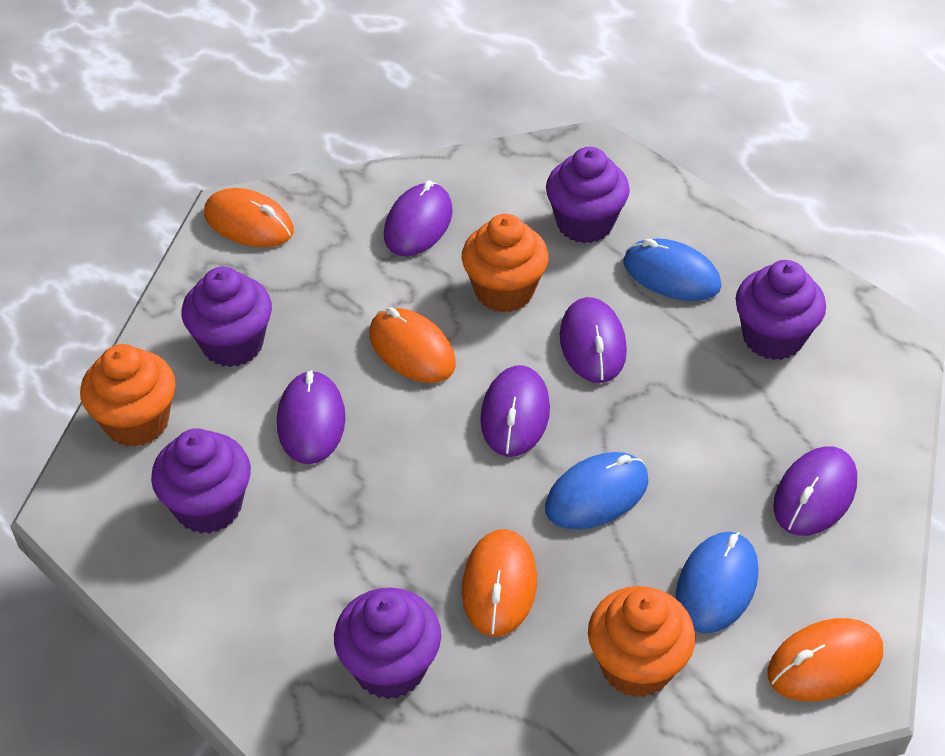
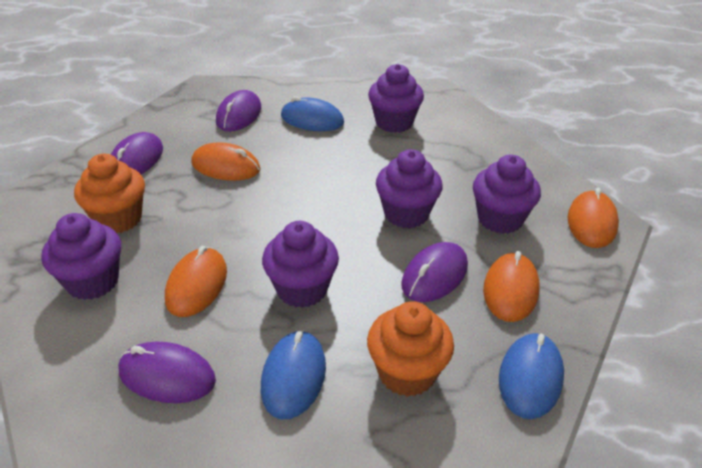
orange cupcake: [80,344,175,447] [462,214,549,312] [588,586,695,697] = 3 -> [74,154,145,233] [367,301,454,397] = 2
purple mouse: [277,370,346,464] [384,180,453,256] [480,365,550,457] [560,297,627,383] [773,446,857,536] = 5 -> [111,132,163,174] [118,342,216,403] [216,90,261,132] [401,242,468,302] = 4

